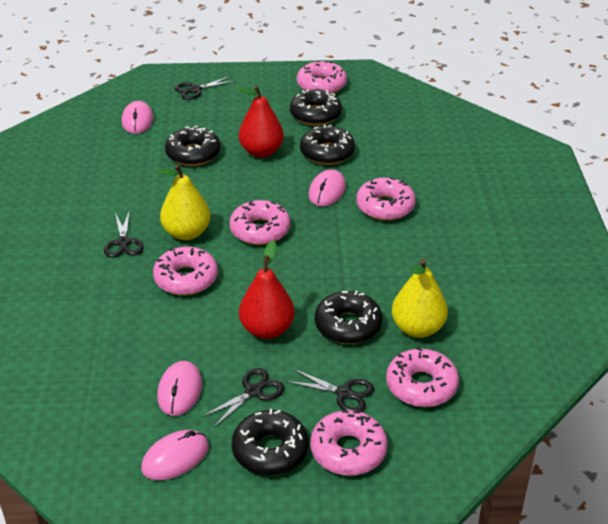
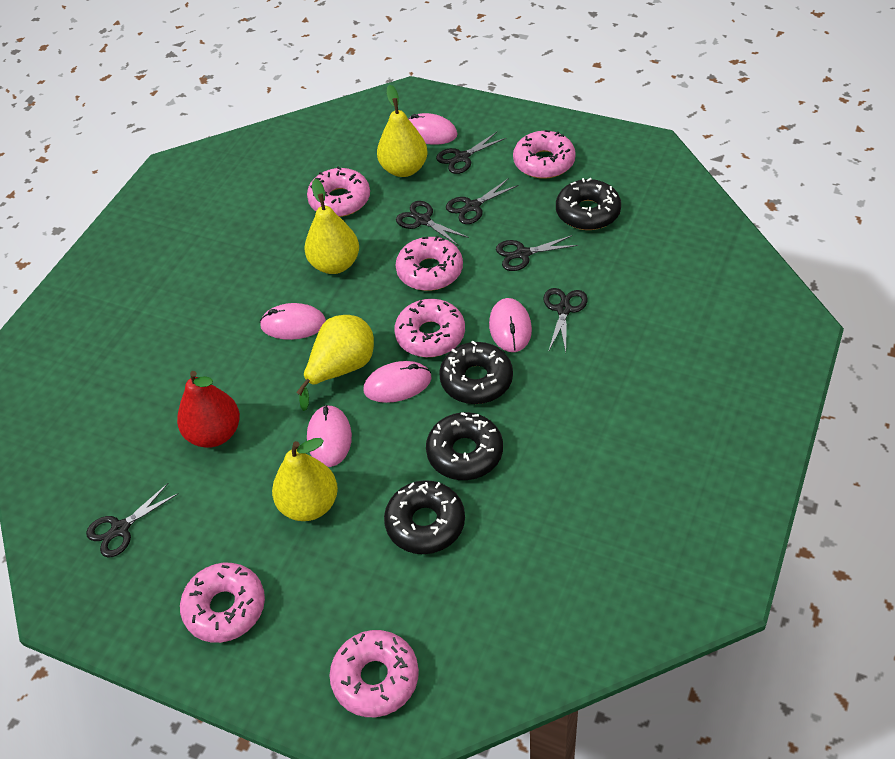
black donut: [165,126,221,166] [232,409,309,475] [290,89,342,126] [300,125,355,165] [315,291,382,344] = 5 -> [384,480,465,554] [426,412,503,480] [439,341,513,404] [556,178,621,230] = 4
black scissors: [104,210,144,258] [175,76,236,100] [202,368,284,428] [286,369,374,412] = 4 -> [86,483,179,558] [396,201,469,246] [436,132,506,174] [446,178,518,224] [496,235,578,271] [543,288,588,352] = 6
pink mouse: [122,101,154,134] [141,430,209,480] [157,361,202,416] [308,169,346,207] = 4 -> [260,303,326,340] [307,405,352,467] [363,361,432,403] [408,113,458,145] [489,298,532,352] = 5
red pear: [237,86,284,157] [239,241,295,339] = 2 -> [177,371,240,448] = 1
yellow pear: [157,165,211,240] [392,259,448,338] = 2 -> [272,438,338,521] [296,315,374,411] [305,179,359,274] [377,85,428,177] = 4

